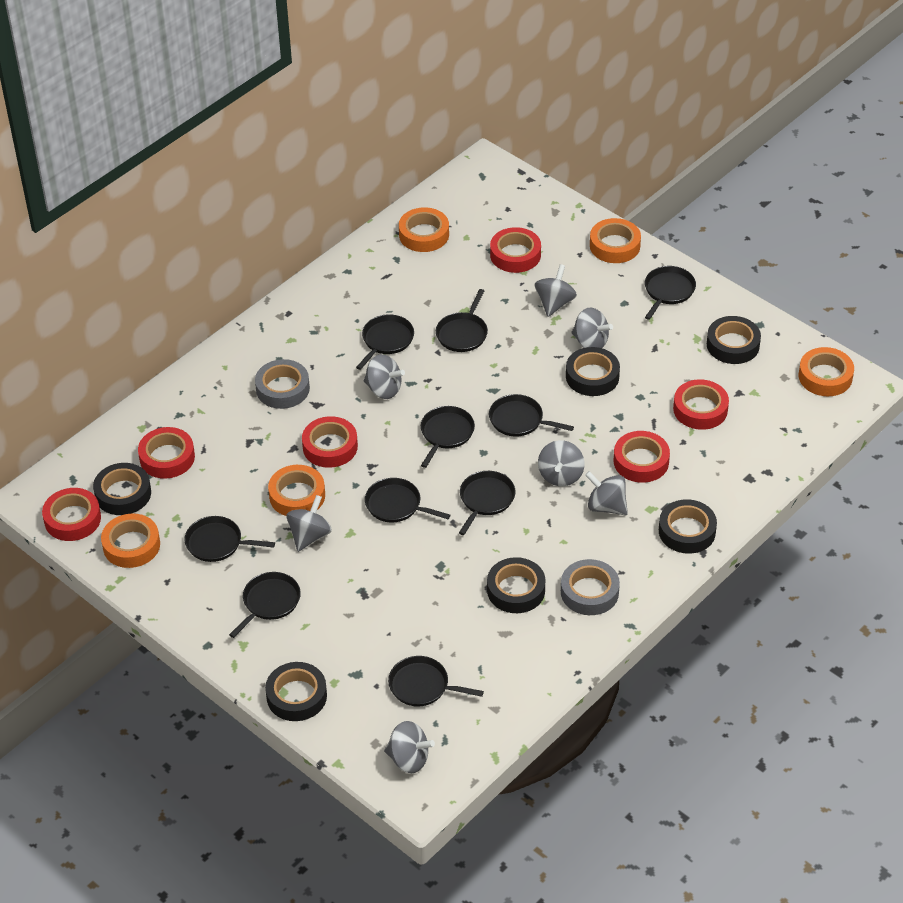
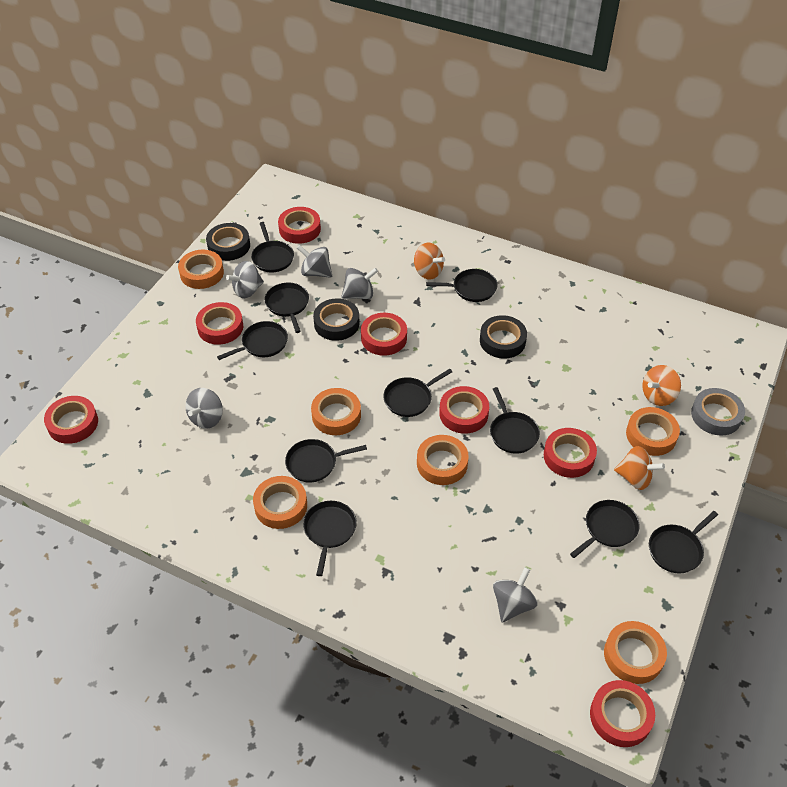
black tape: [93,463,151,515] [265,662,327,721] [487,557,545,613] [566,347,620,396] [659,499,717,554] [707,316,761,364] = 6 -> [206,223,250,261] [313,298,360,341] [480,315,527,359] = 3
grey spinning top: [286,495,332,552] [364,354,405,399] [384,721,435,773] [535,264,577,317] [538,440,584,486] [571,308,613,348] [585,471,628,515] = 7 -> [185,388,223,429] [226,261,264,298] [297,245,332,278] [341,268,378,299] [493,567,537,622] = 5
grey tape: [255,359,310,409] [561,559,620,615] = 2 -> [691,388,745,436] = 1
orange spinning top: none = 0 -> [414,243,445,280] [614,446,665,490] [642,365,681,406] = 3
orange tape: [101,514,160,568] [268,465,325,516] [399,207,449,252] [590,218,641,263] [799,347,854,396] = 5 -> [178,250,224,289] [253,476,307,529] [311,388,361,435] [417,435,469,485] [604,621,667,684] [626,407,680,456] = 6
red tape: [42,488,101,541] [138,427,195,479] [302,416,358,468] [490,227,541,273] [614,431,670,483] [673,379,729,430] = 6 -> [44,396,98,444] [196,302,243,345] [278,207,321,244] [361,313,407,356] [439,386,489,434] [544,428,597,478] [590,680,655,747] = 7

